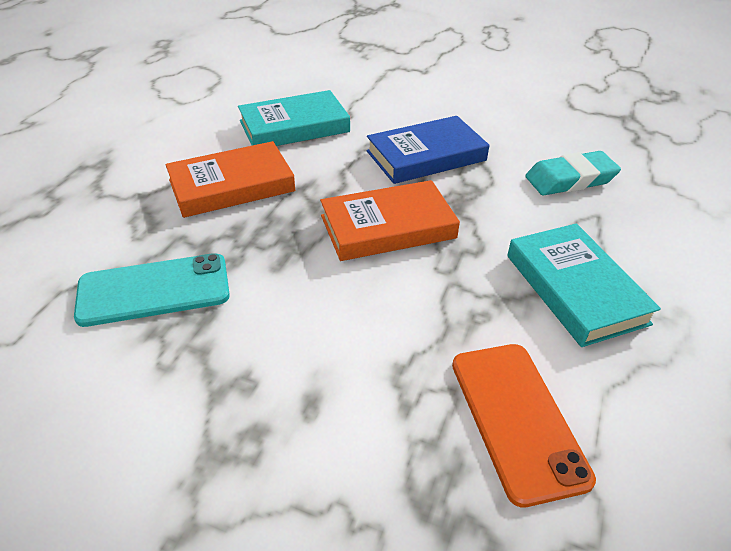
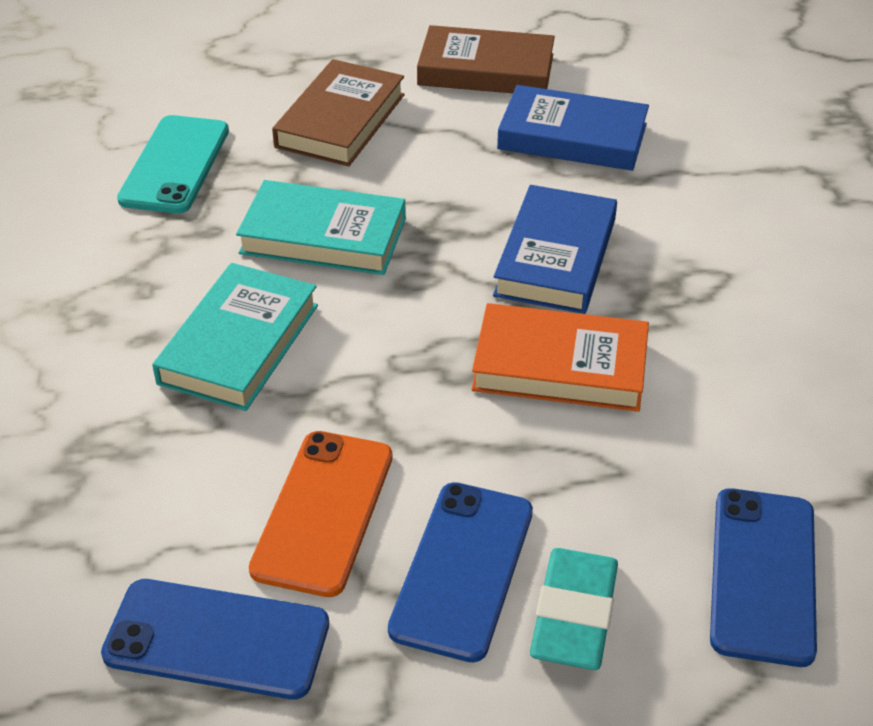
blue book: [366,116,490,184] = 1 -> [493,185,617,314] [497,85,649,171] = 2
blue phone: none = 0 -> [101,579,329,699] [388,482,533,663] [710,488,817,667] = 3
brown book: none = 0 -> [272,59,405,167] [417,25,555,93] = 2
orange book: [165,141,295,218] [320,180,460,261] = 2 -> [471,303,649,412] = 1

